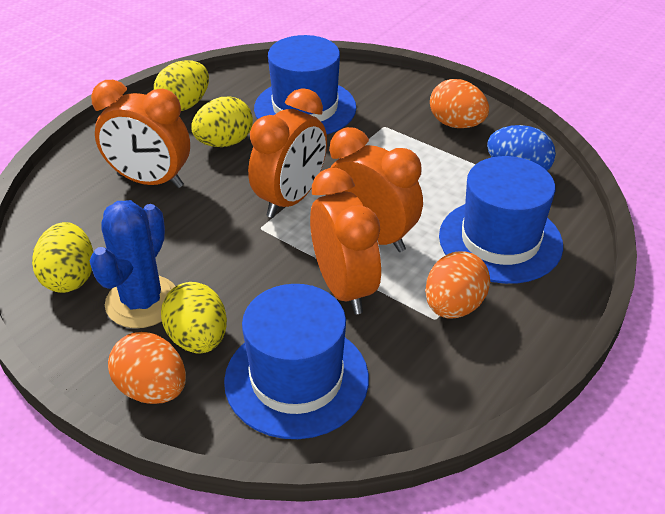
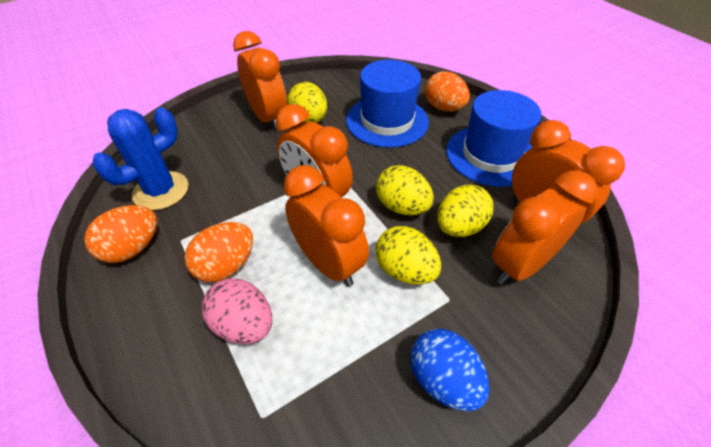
blue hat: [224,284,369,439] [254,35,356,134] [439,156,563,284] = 3 -> [346,60,429,148] [446,90,541,187] = 2
orange clock: [91,80,190,188] [248,88,327,218] [310,168,381,314] [326,127,423,252] = 4 -> [233,31,287,131] [276,104,353,198] [284,165,369,287] [492,170,598,285] [512,120,625,224] = 5
pink egg: none = 0 -> [201,278,272,344] = 1

